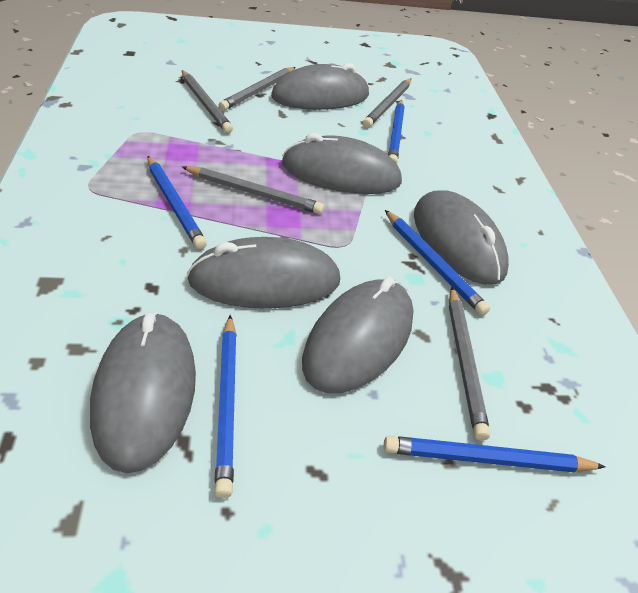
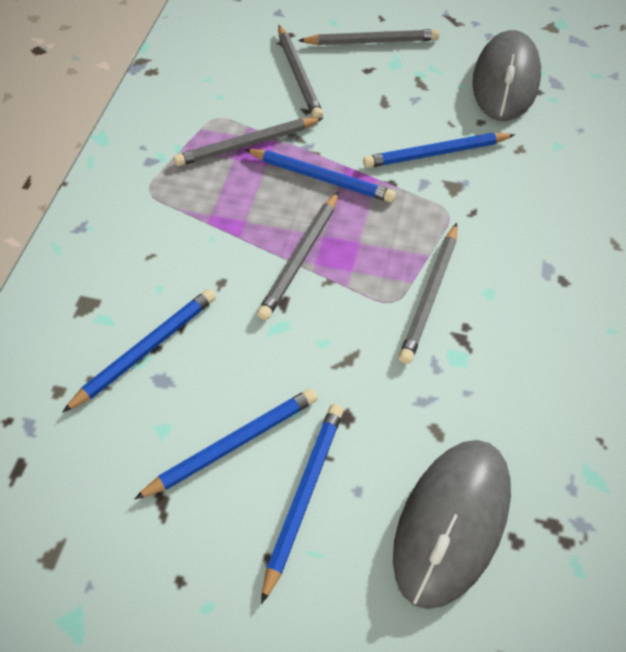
grey mouse: [90,312,196,473] [187,237,340,309] [271,63,369,110] [282,133,402,194] [302,277,414,393] [414,190,509,285] = 6 -> [393,440,511,609] [472,30,541,121] = 2

